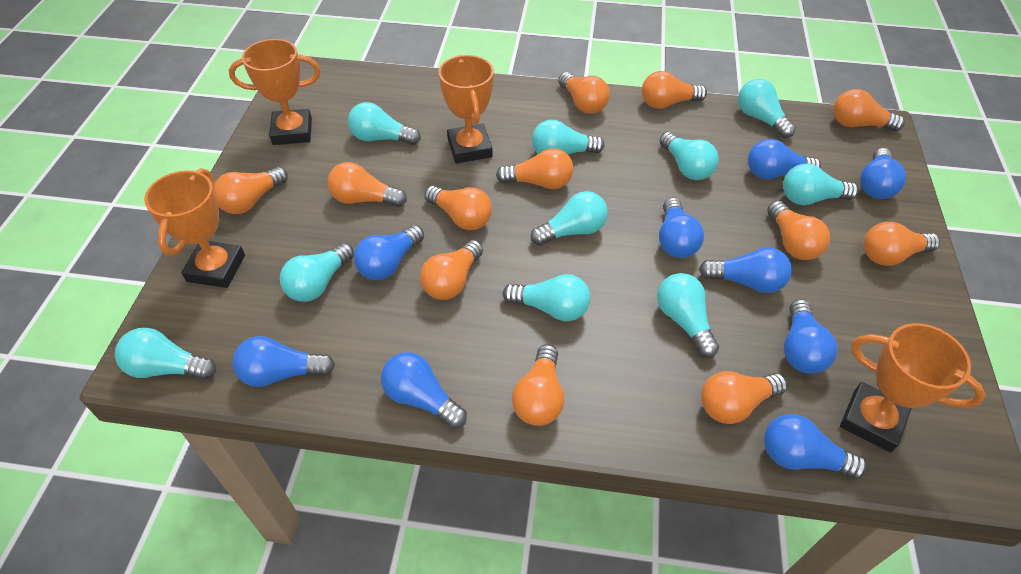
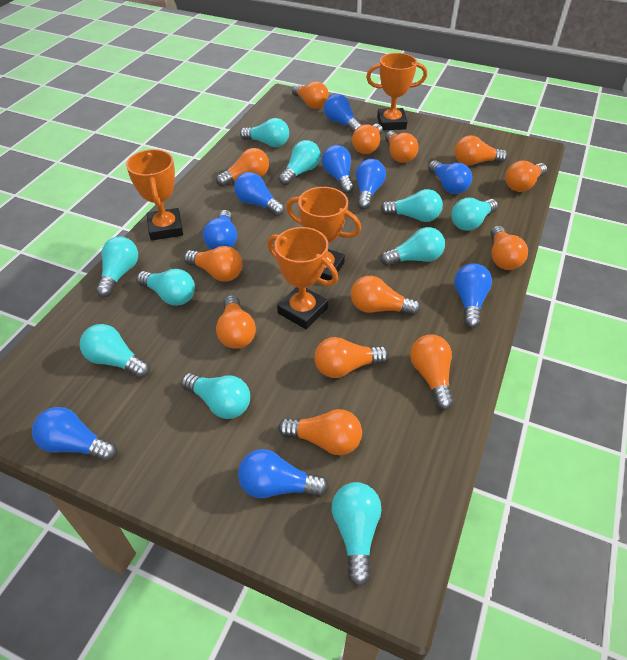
orange light bulb: [214,167,288,214] [327,162,407,207] [420,240,483,300] [424,186,492,230] [496,148,573,189] [512,344,564,426] [558,72,610,114] [642,71,707,109] [701,371,787,424] [767,201,830,260] [833,89,905,132] [864,222,940,266] = 12 -> [184,246,242,282] [216,148,269,187] [216,295,256,349] [278,409,362,455] [292,81,329,109] [314,337,389,378] [351,276,421,316] [352,124,383,154] [385,131,419,163] [410,334,454,410] [455,135,508,166] [490,226,528,270] [505,160,547,192] = 13

